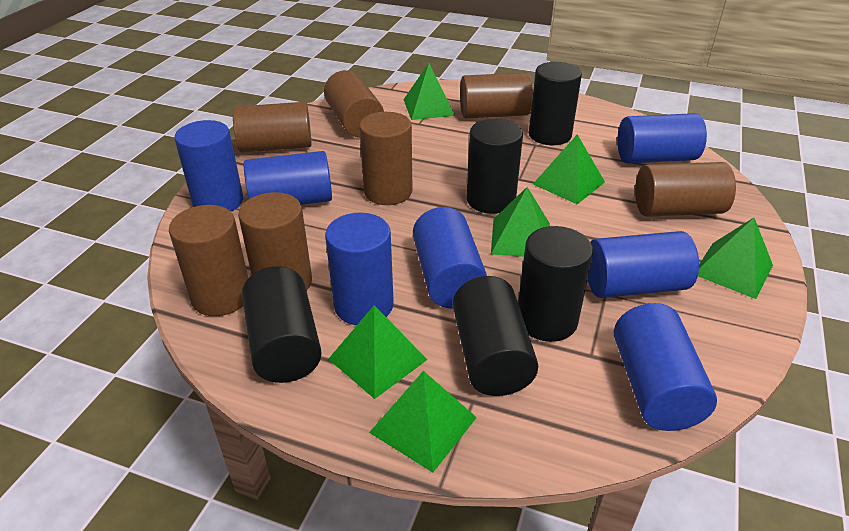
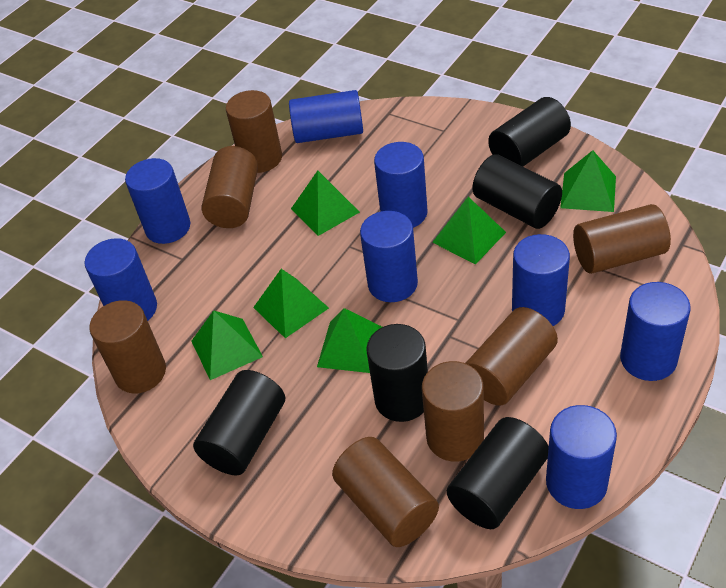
blue cylinder: [175,120,243,212] [244,151,332,205] [325,213,394,325] [413,207,487,308] [588,231,699,298] [614,303,717,431] [617,113,707,164] = 7 -> [85,238,157,321] [125,158,190,244] [289,90,363,143] [360,211,418,302] [374,142,428,228] [512,234,570,326] [546,405,617,509] [620,282,691,381] = 8

